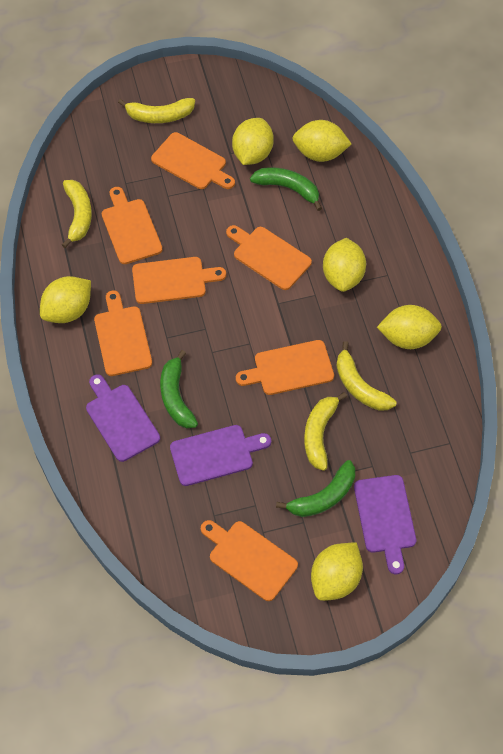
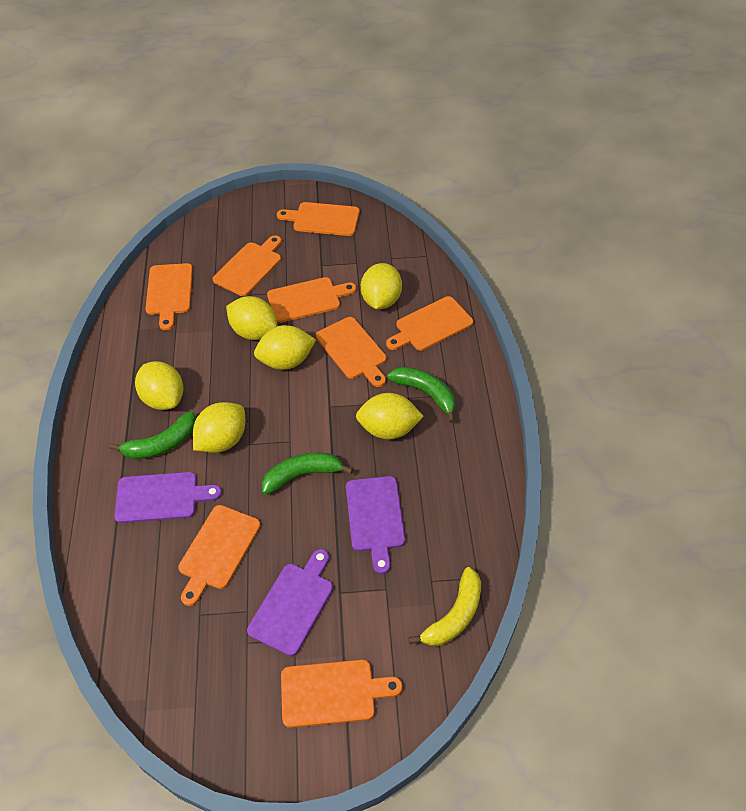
orange cutting board: [94,290,152,376] [102,187,163,264] [132,257,226,304] [151,132,235,189] [201,520,298,601] [226,225,312,290] [236,340,334,395] = 7 -> [145,263,193,330] [178,505,261,606] [213,235,282,296] [267,277,357,323] [277,202,360,236] [281,660,402,728] [316,317,387,387] [386,296,473,351] = 8
yellow banana: [62,180,92,248] [118,98,195,123] [304,392,347,471] [336,341,397,411] = 4 -> [408,567,481,646] = 1

